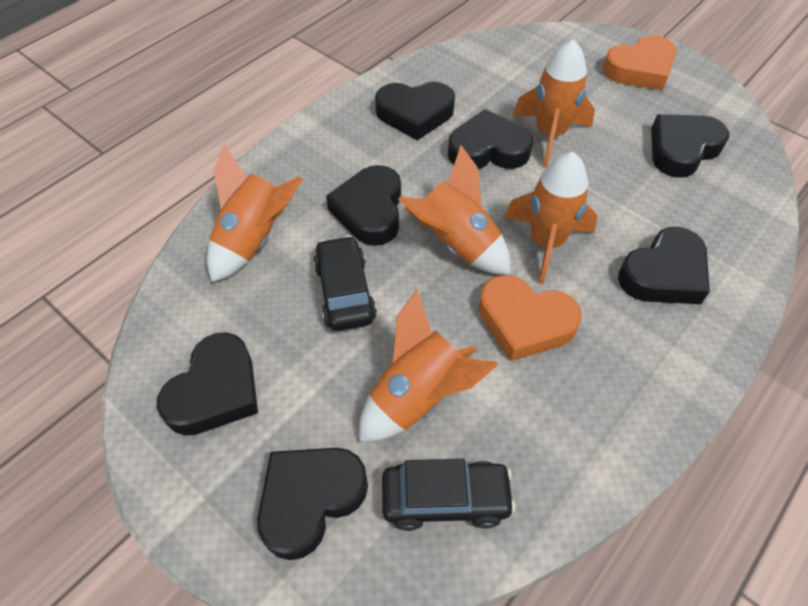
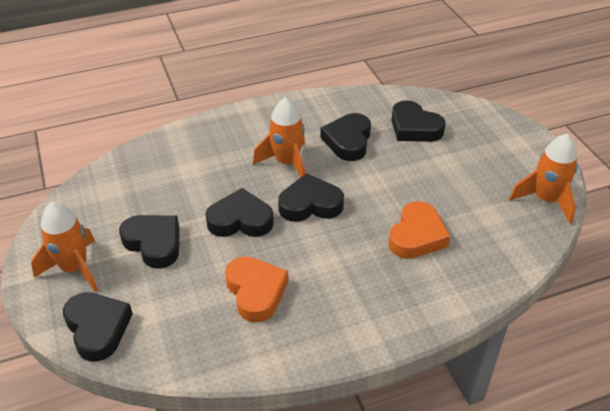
black car: [314,235,377,331] [382,459,516,531] = 2 -> none = 0
black heart: [156,332,258,436] [257,448,368,560] [326,165,401,246] [375,82,455,140] [448,109,533,169] [618,227,710,304] [651,114,729,178] = 7 -> [63,292,133,362] [119,215,179,269] [206,188,274,237] [278,173,344,222] [320,113,371,161] [391,101,446,142] = 6
orange rocket: [207,144,303,282] [359,289,498,442] [398,145,511,275] [504,152,598,284] [513,39,595,167] = 5 -> [31,202,98,292] [253,97,306,178] [509,134,578,224] = 3

